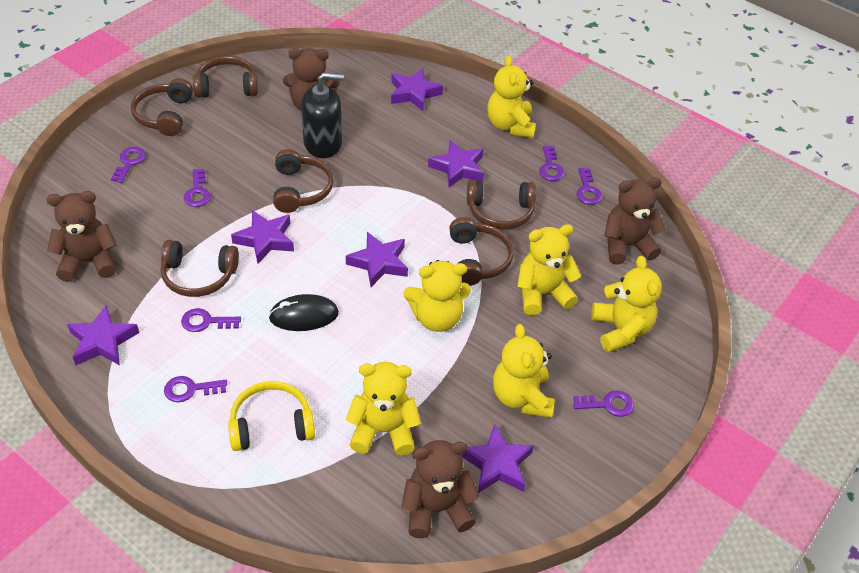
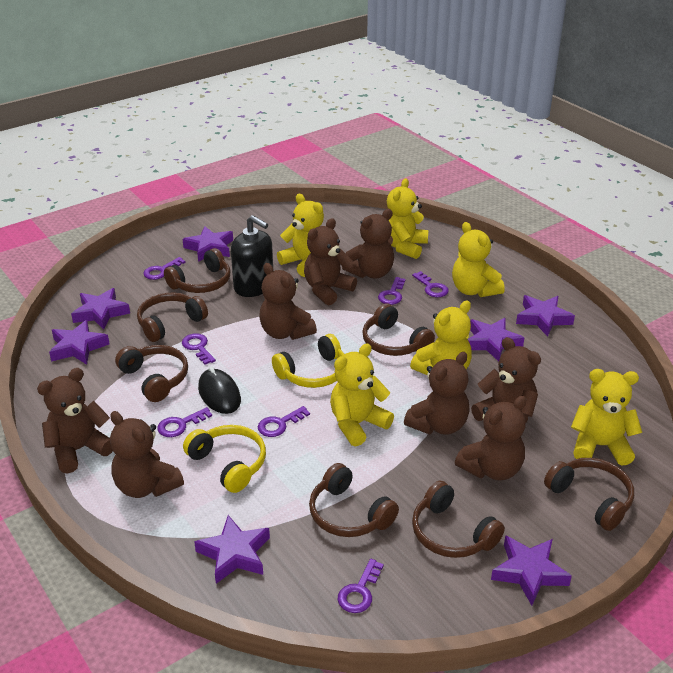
brown headphones: [131,78,193,136] [161,240,239,297] [193,56,258,98] [273,149,334,213] [449,217,513,286] [467,180,536,230] = 6 -> [115,345,188,402] [137,293,208,342] [164,248,230,293] [309,463,399,537] [362,303,435,356] [412,481,505,558] [544,458,634,531] = 7
brown teddy bear: [47,191,117,282] [283,48,340,111] [401,440,480,538] [604,177,666,265] = 4 -> [37,368,113,474] [110,411,184,498] [259,263,317,340] [304,218,357,305] [342,209,394,278] [404,352,470,435] [455,396,527,481] [471,337,541,424] = 8
purple star: [67,305,139,365] [231,210,294,263] [346,232,408,287] [391,68,443,111] [428,140,484,188] [461,424,534,492] = 6 -> [49,320,110,365] [71,288,130,330] [182,226,233,262] [194,515,270,584] [468,318,524,362] [491,535,572,605] [516,295,575,337] = 7
yellow headphones: [228,381,315,451] = 1 -> [183,425,266,493] [272,334,344,388] = 2

